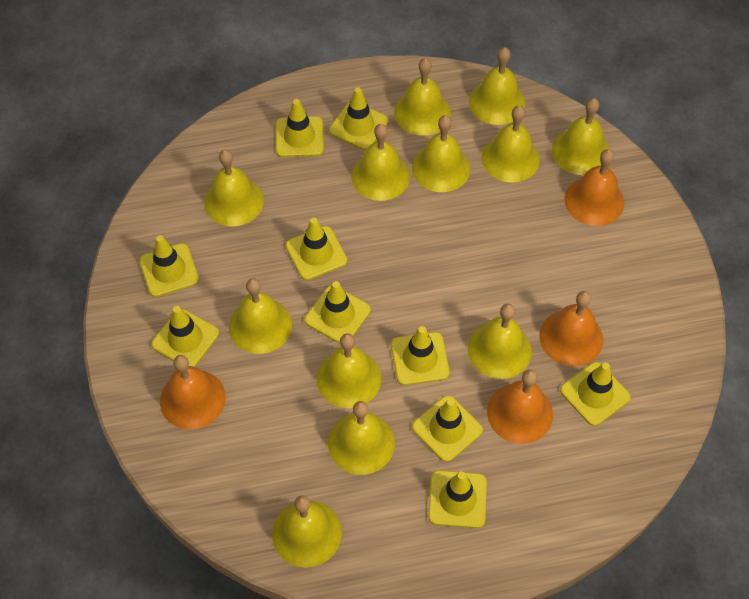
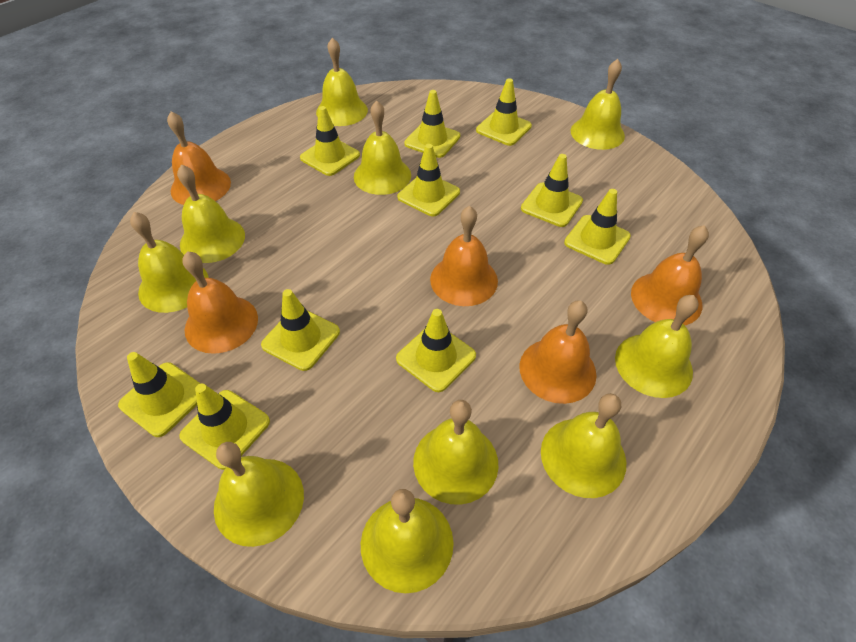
orange bell: [160,355,226,430] [487,370,553,444] [539,291,603,366] [565,149,624,226] = 4 -> [167,111,231,205] [182,251,258,354] [430,206,498,306] [520,300,597,404] [631,225,709,325] = 5
yellow bell: [204,150,264,226] [229,278,292,354] [272,495,342,568] [316,333,381,408] [328,401,395,475] [351,124,410,201] [394,58,451,136] [412,115,470,192] [468,304,532,379] [469,47,526,125] [482,105,540,183] [552,98,609,175] = 12 -> [130,212,209,313] [177,164,245,263] [214,442,304,547] [316,37,368,126] [354,101,411,195] [361,489,454,593] [413,400,498,505] [541,393,626,498] [571,59,625,150] [615,295,699,398] = 10

